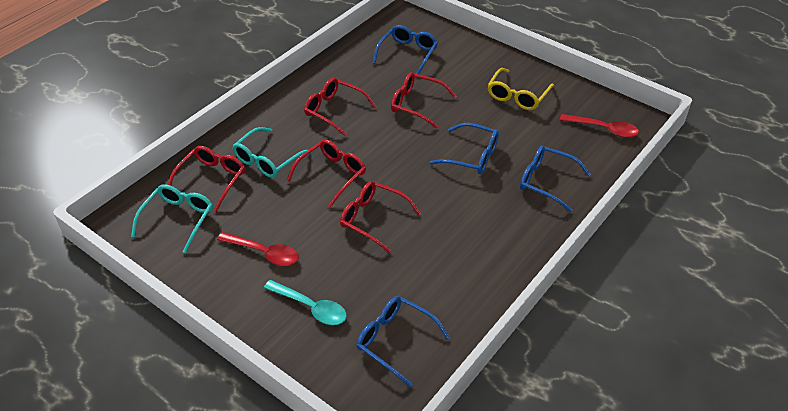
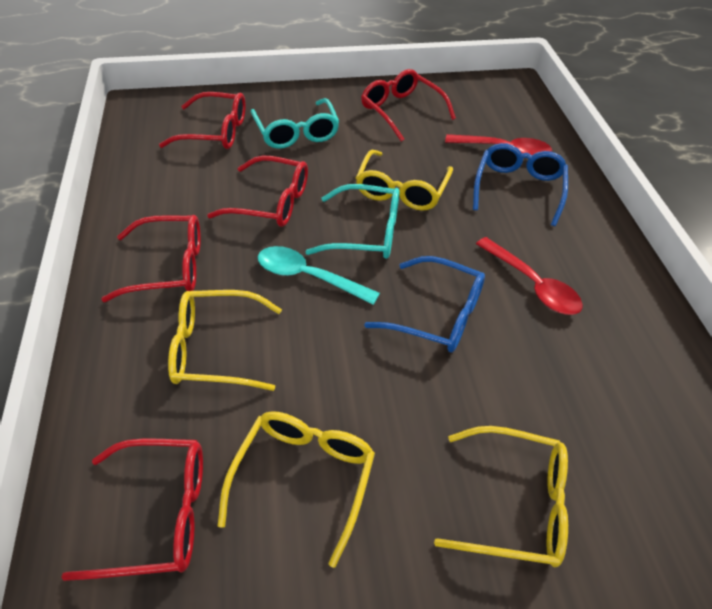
blue glasses: [356,296,450,387] [373,25,438,75] [429,123,499,174] [520,146,591,212] = 4 -> [364,256,485,352] [473,143,568,226] = 2
yellow glasses: [488,68,554,110] = 1 -> [168,290,282,391] [218,411,375,568] [356,150,453,211] [434,426,568,567] = 4

